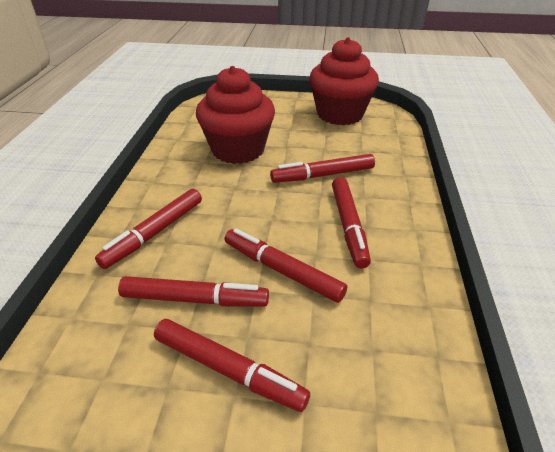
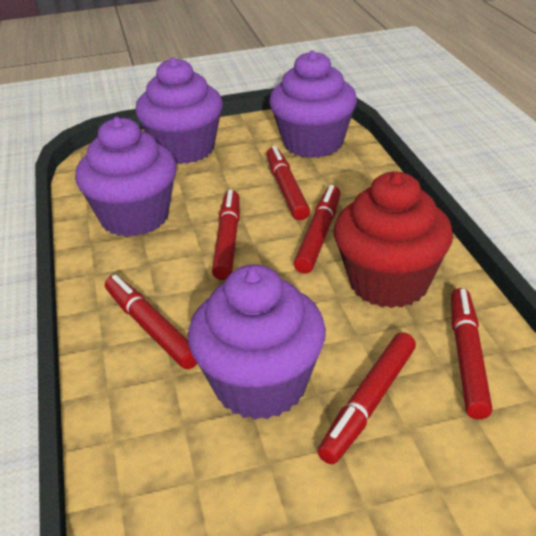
purple cupcake: none = 0 -> [75,117,177,237] [135,57,223,164] [188,264,326,420] [269,50,357,158] = 4
red cupcake: [196,66,275,164] [309,37,379,125] = 2 -> [334,172,453,308] = 1

